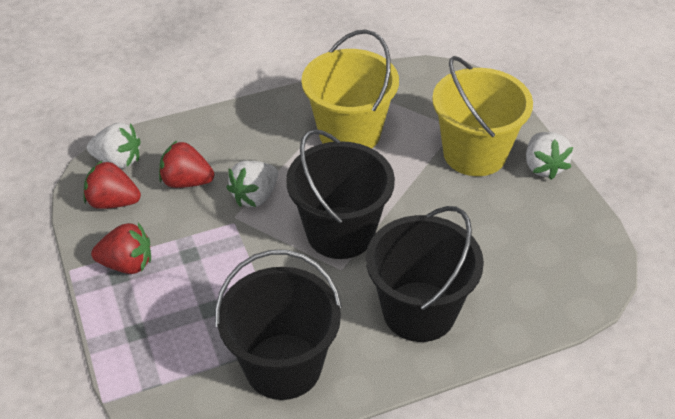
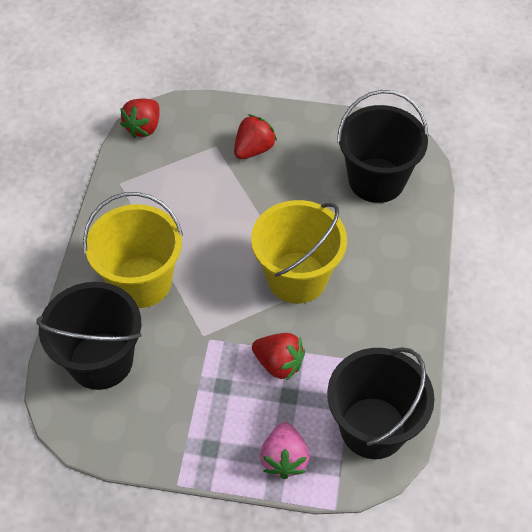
pink strawberry: none = 0 -> [260,422,310,479] = 1
white strawberry: [87,123,141,169] [226,161,278,207] [526,132,573,180] = 3 -> none = 0

